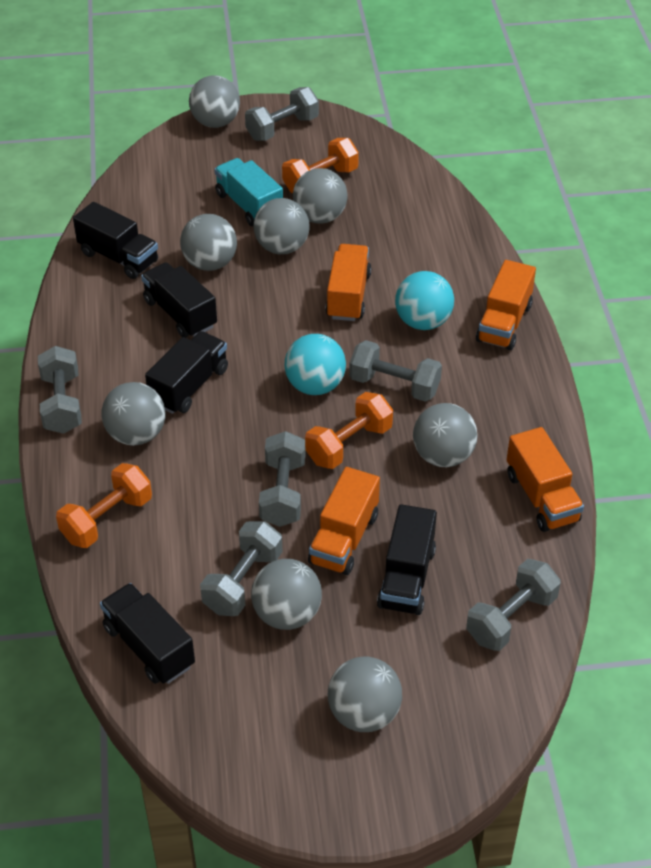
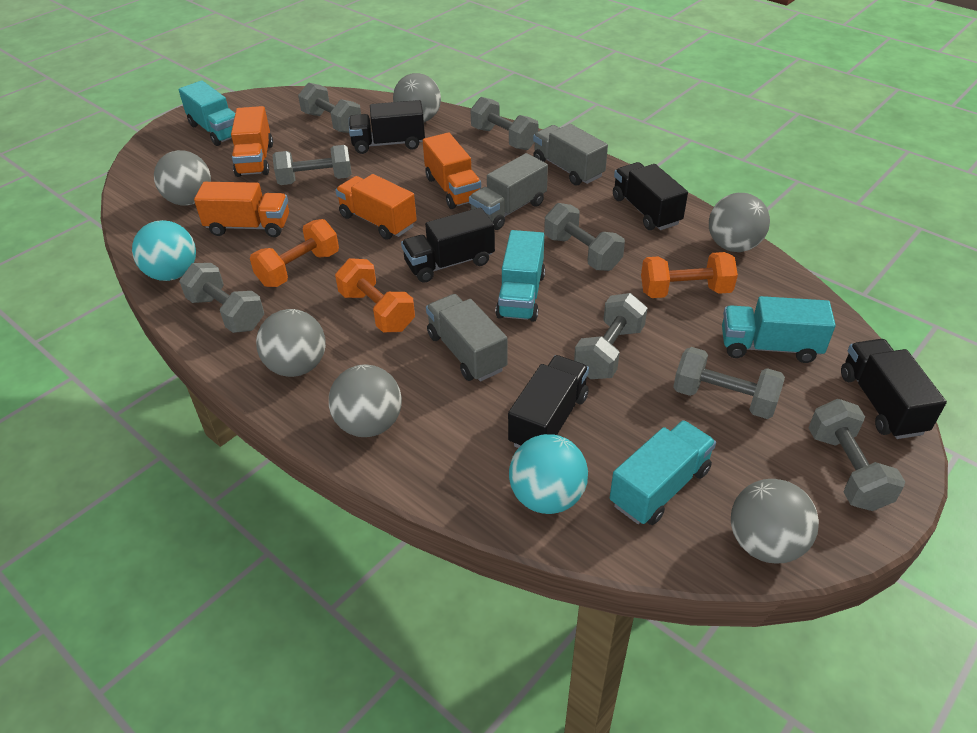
grey ball: [101,382,165,446] [180,214,237,271] [189,76,240,128] [251,559,322,630] [254,198,310,254] [293,168,347,224] [328,657,402,732] [413,403,478,467] = 8 -> [154,150,211,206] [256,309,326,377] [329,364,402,437] [393,73,441,122] [709,193,770,252] [731,479,819,563] = 6
grey dumbbell: [38,346,82,434] [200,521,282,616] [245,87,319,141] [259,431,305,527] [349,340,442,402] [466,559,561,651] = 6 -> [179,263,264,333] [272,145,352,185] [298,82,361,133] [470,97,538,150] [544,203,625,271] [574,293,647,379] [673,347,785,419] [809,399,905,511] = 8
grey truck: none = 0 -> [426,294,507,381] [469,153,548,230] [533,124,608,186] = 3
turquoise truck: [214,158,283,226] = 1 -> [178,80,235,146] [496,230,545,322] [610,420,716,525] [722,296,836,363] = 4

